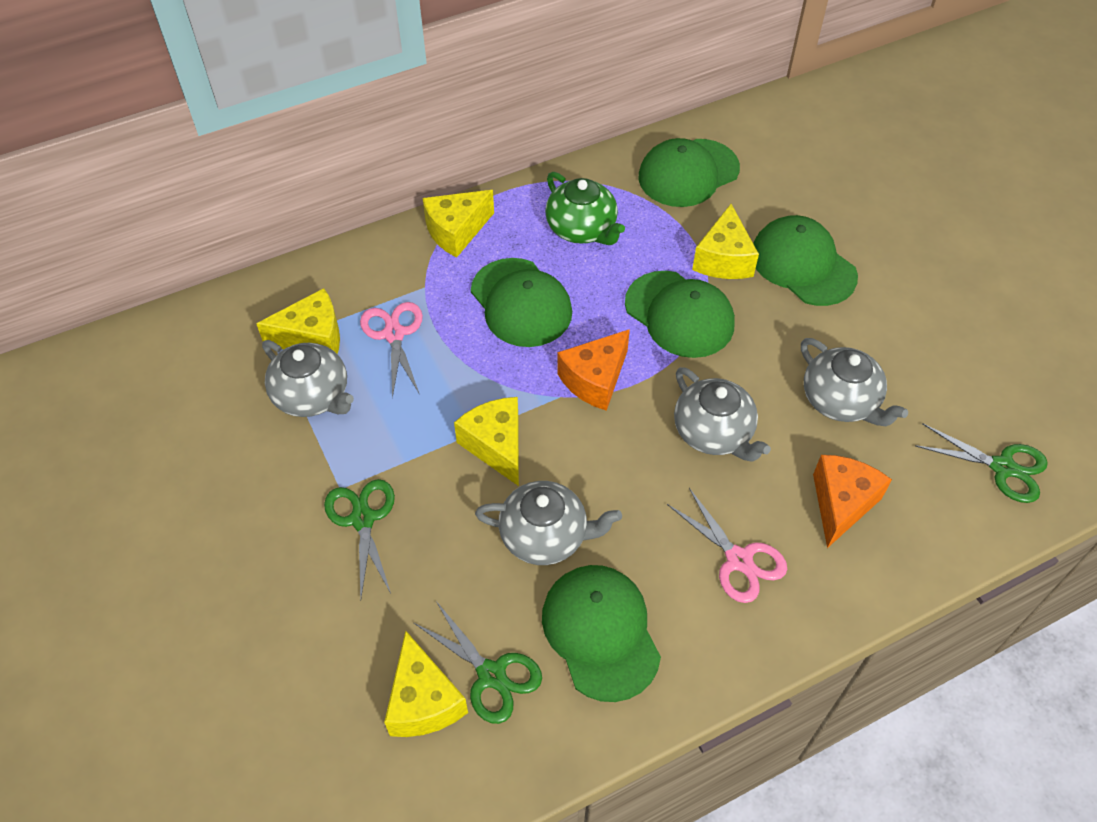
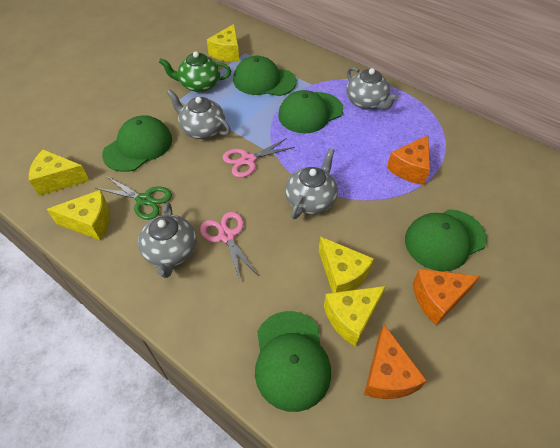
green scissors: [324,479,395,599] [414,601,542,724] [915,424,1048,503] = 3 -> [96,176,172,220] = 1
orange cheese: [557,329,630,411] [813,455,892,548] = 2 -> [364,324,427,399] [387,135,430,185] [413,269,480,325] = 3

